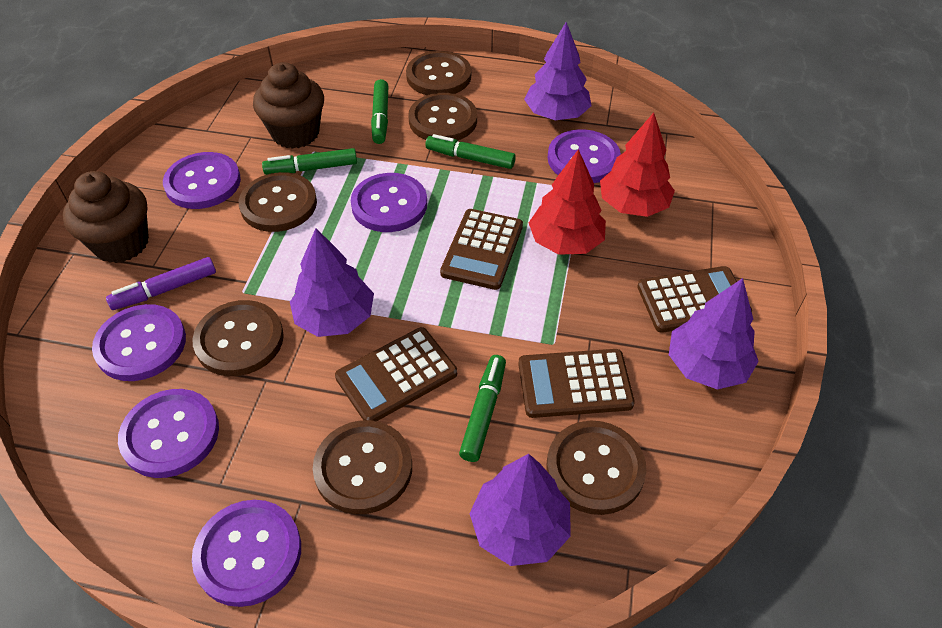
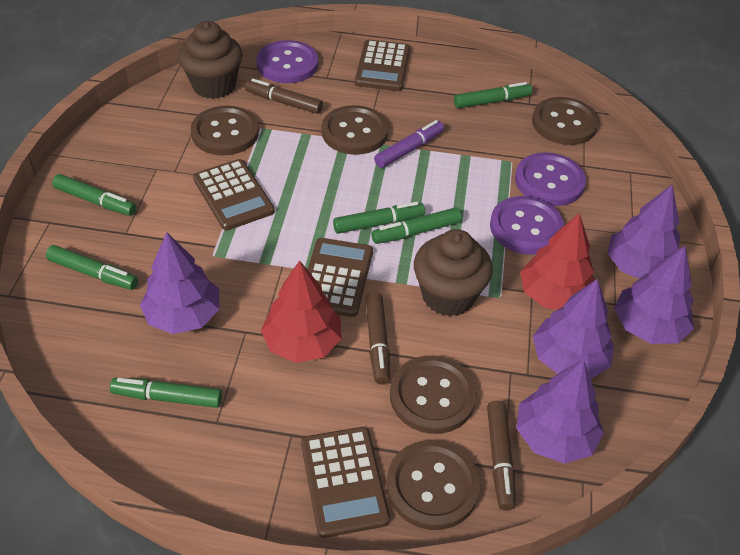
brown button: [192,300,284,376] [239,172,317,232] [313,420,412,514] [406,51,471,95] [408,93,477,140] [546,420,646,515] = 6 -> [191,106,259,155] [322,105,388,155] [386,440,480,530] [390,356,477,434] [532,97,599,145] = 5
brown marker: none = 0 -> [245,78,323,114] [366,292,390,384] [487,401,516,511] = 3
green marker: [262,148,357,175] [371,79,388,144] [425,134,516,169] [459,355,506,462] = 4 -> [46,245,138,290] [52,174,136,216] [110,378,222,408] [333,202,425,234] [371,207,462,244] [454,82,533,108] = 6
purple button: [92,304,186,381] [118,389,219,478] [163,152,241,209] [192,500,301,607] [351,173,427,232] [547,129,621,183] = 6 -> [256,40,318,83] [490,196,564,255] [515,152,586,206] = 3
purple tree: [290,228,374,337] [469,454,571,566] [524,22,592,120] [669,278,759,390] = 4 -> [140,232,220,334] [516,360,604,464] [533,279,614,379] [607,185,680,279] [614,246,694,344] = 5

